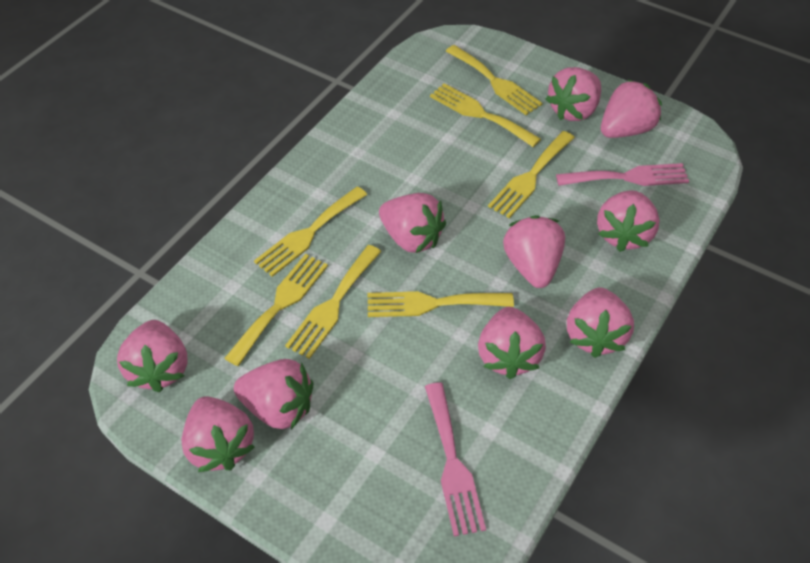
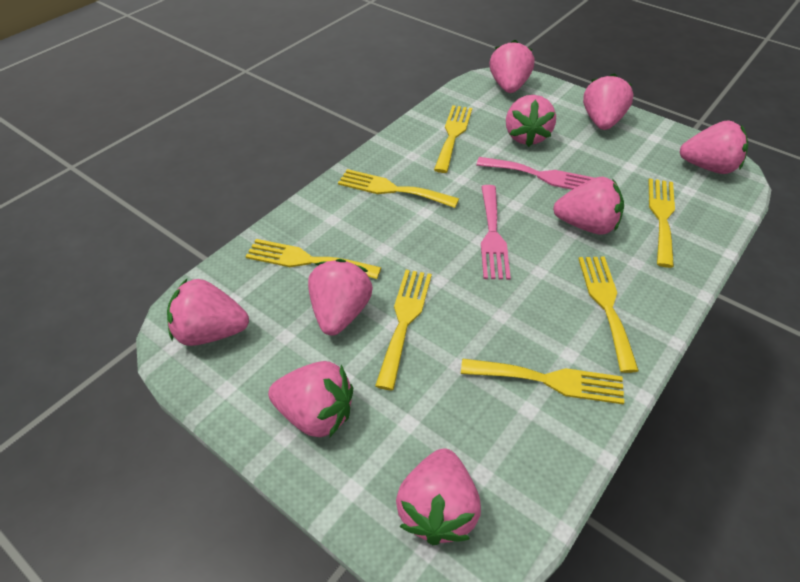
pink strawberry: [117,320,188,392] [182,396,255,472] [234,359,313,429] [379,193,446,253] [478,307,546,379] [503,215,565,288] [546,67,601,121] [567,288,634,358] [597,190,660,252] [601,80,662,138] = 10 -> [167,279,249,346] [268,361,353,437] [308,259,373,336] [396,448,481,545] [490,40,534,93] [506,95,556,147] [553,177,624,235] [583,73,633,130] [680,120,748,174] = 9

